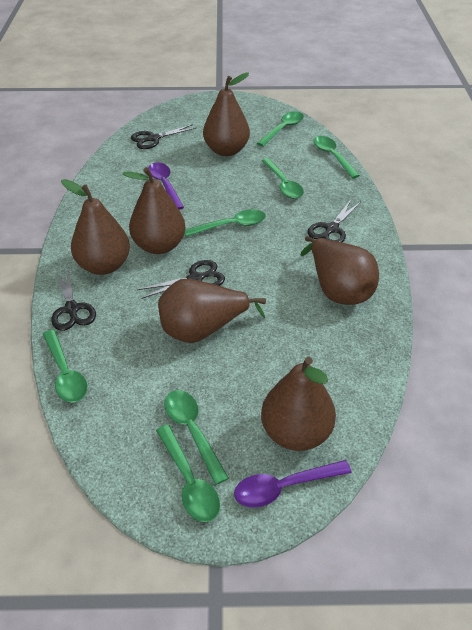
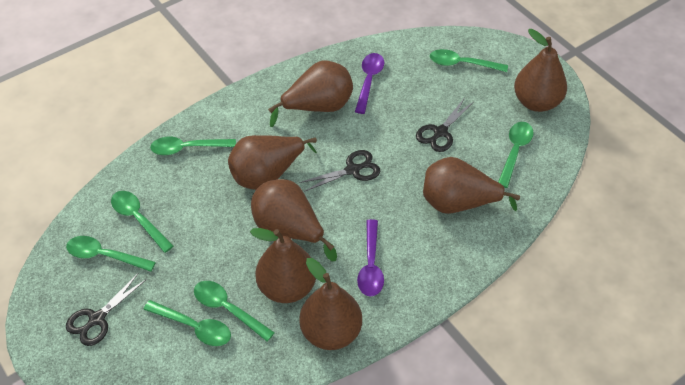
black scissors: [51,269,96,331] [131,124,196,149] [137,260,225,299] [307,200,361,242] = 4 -> [66,273,147,346] [299,150,380,192] [416,99,473,152] = 3
brown pear: [61,179,130,275] [123,167,186,254] [158,279,266,343] [203,72,250,156] [261,357,336,451] [301,236,379,305] = 6 -> [228,135,317,190] [250,228,316,303] [251,179,337,262] [268,61,353,127] [299,258,362,350] [423,157,520,214] [514,29,567,112] = 7

